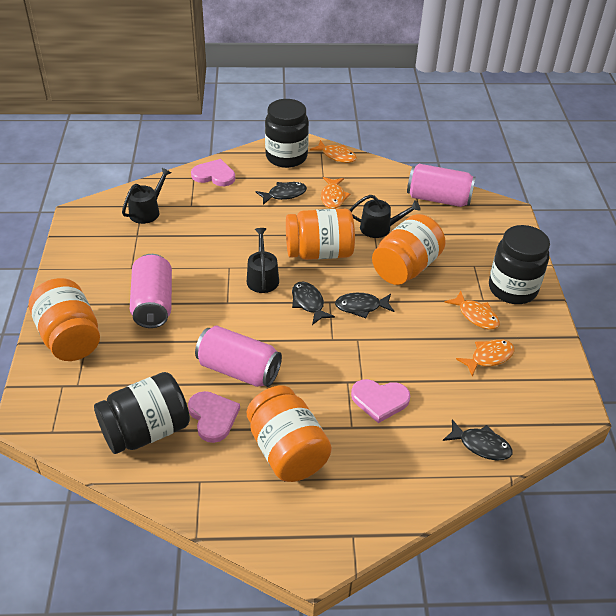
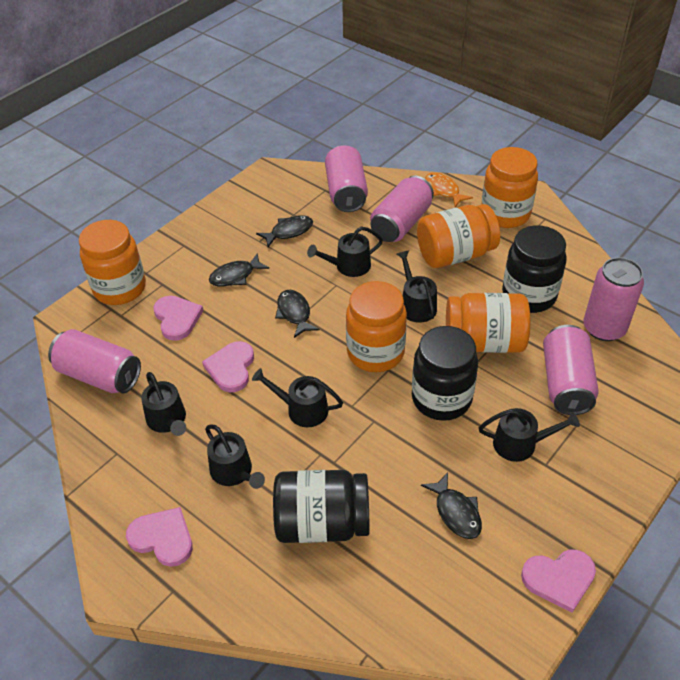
black watering can: [122,168,171,224] [247,228,279,293] [350,195,421,238] = 3 -> [141,372,186,436] [205,424,265,489] [252,368,343,427] [307,227,383,277] [397,250,437,323] [479,408,580,462] = 6
orange fish: [310,140,357,163] [321,177,350,209] [444,291,500,330] [456,339,515,376] = 4 -> [425,172,473,207] = 1
orange jar: [29,278,100,361] [246,386,332,482] [286,209,355,260] [372,214,446,285] = 4 -> [79,220,146,305] [346,281,407,372] [417,204,500,268] [446,293,530,353] [481,147,538,228] = 5
pink can: [130,254,172,328] [195,325,282,387] [407,164,476,207] = 3 -> [48,329,141,393] [325,145,368,212] [370,176,434,242] [543,325,599,415] [584,257,644,341] = 5
pink heart: [188,391,240,443] [191,159,235,186] [351,379,410,423] = 3 -> [126,507,193,567] [153,296,204,341] [202,341,254,392] [521,550,596,613] = 4

